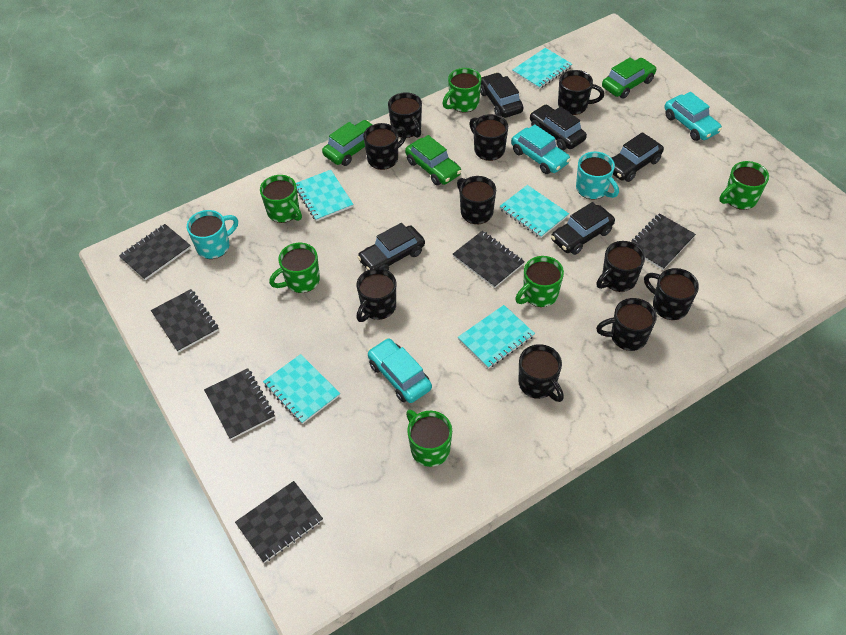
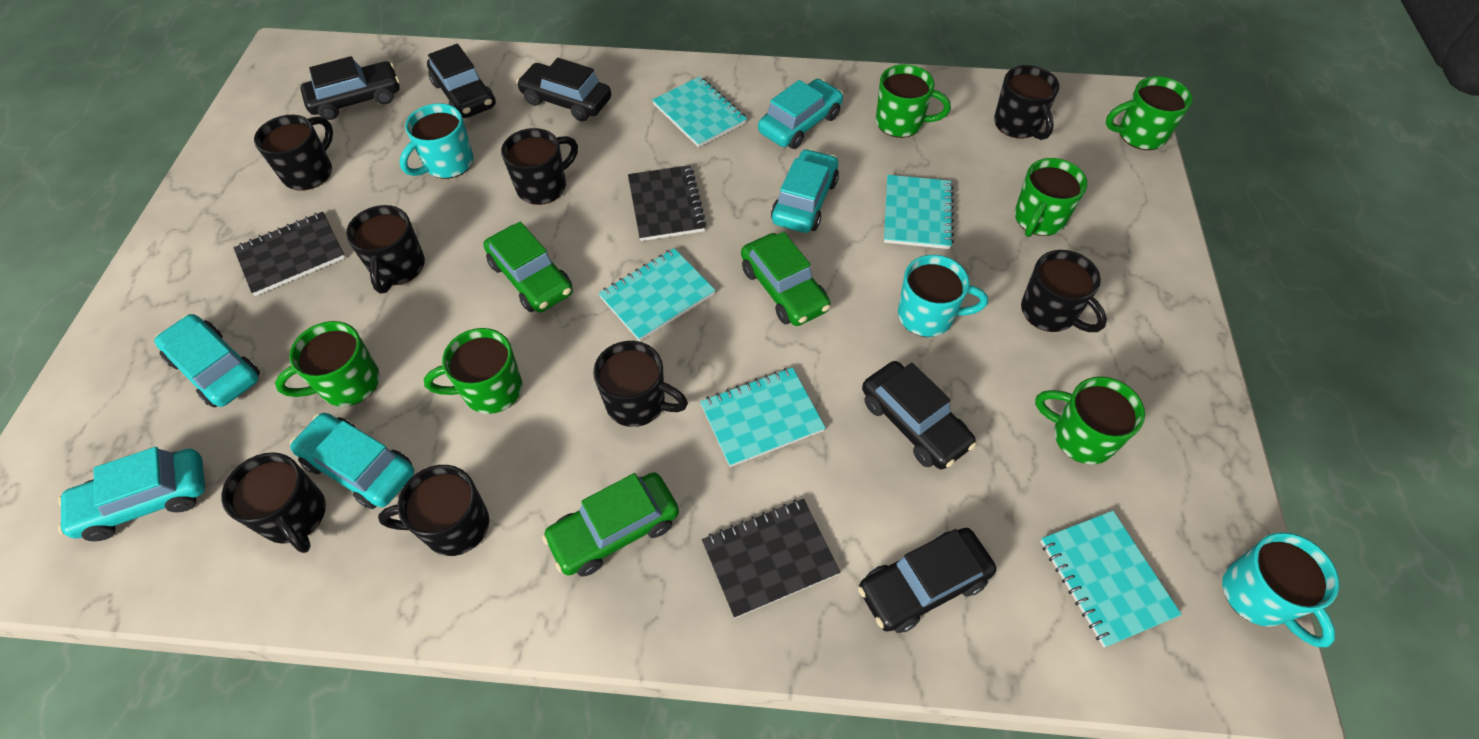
black mug: [356,268,396,322] [363,123,407,170] [388,92,422,138] [457,176,496,224] [469,114,508,161] [519,344,564,402] [558,70,604,115] [596,241,645,292] [596,298,657,351] [644,268,699,320] = 10 -> [221,452,326,553] [254,115,333,191] [346,205,425,293] [378,465,489,556] [501,128,578,205] [593,341,688,427] [994,65,1059,140] [1021,250,1107,332] = 8
black notebook: [119,224,191,280] [151,289,219,353] [204,368,275,440] [235,481,323,563] [453,231,525,288] [632,213,696,270] = 6 -> [233,212,345,296] [628,165,707,241] [702,499,840,618] = 3
turquoise car: [368,338,432,403] [511,124,571,174] [664,92,722,141] = 3 -> [58,447,205,541] [154,314,260,408] [290,413,414,509] [758,79,843,149] [771,149,839,233] = 5
turquoise mug: [187,210,238,259] [576,152,619,200] = 2 -> [400,103,474,179] [898,255,988,337] [1222,532,1339,647] = 3

